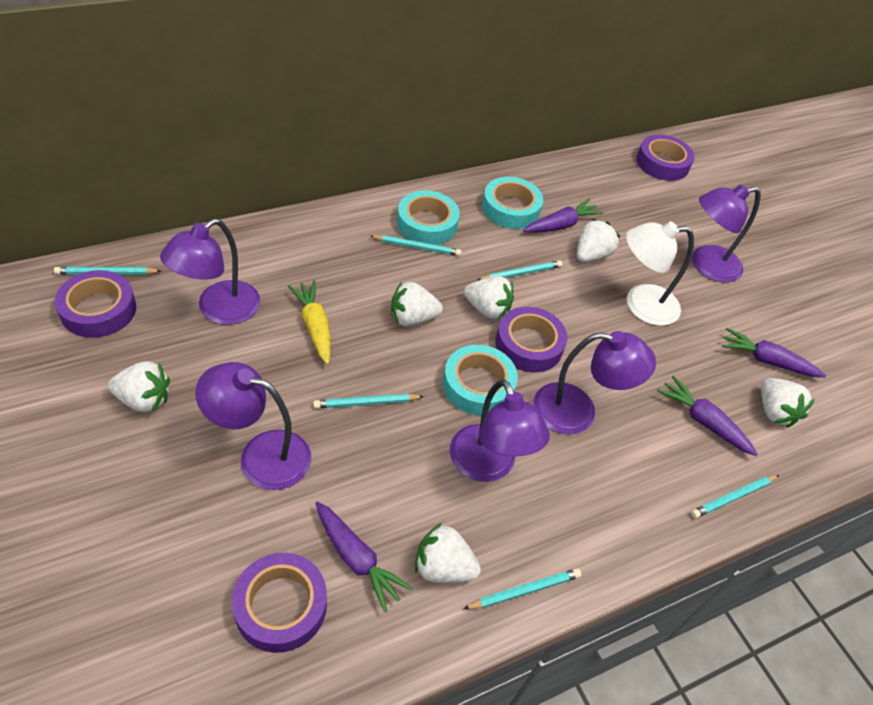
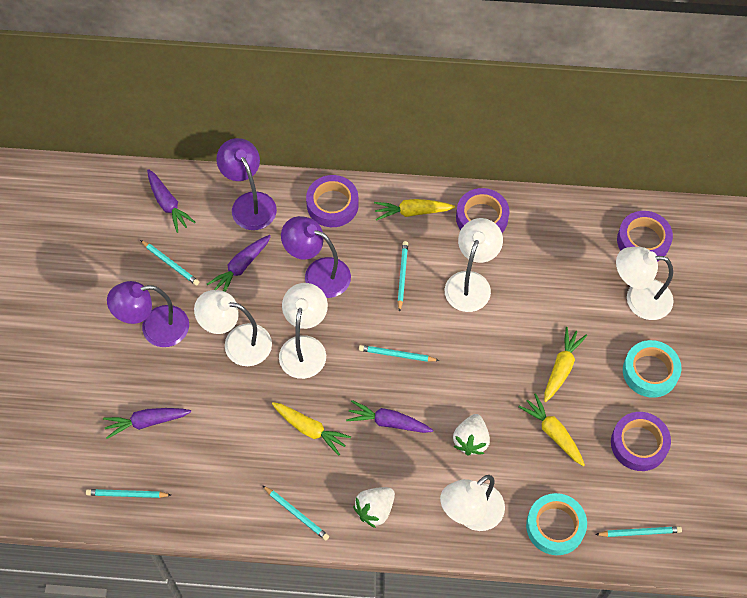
purple lamp: [160,219,260,325] [195,362,311,490] [450,379,550,482] [533,331,656,435] [692,184,761,283] = 5 -> [107,281,189,347] [216,138,277,230] [281,216,351,298] = 3
turquoise tape: [397,191,460,245] [443,345,518,416] [482,177,543,229] = 3 -> [526,493,587,555] [623,340,681,398] = 2
white lamp: [626,221,694,326] = 1 -> [194,290,272,366] [279,283,328,379] [440,475,505,531] [445,218,503,312] [616,247,673,320] = 5
white strawberry: [108,361,170,413] [391,282,443,327] [415,523,481,583] [464,276,514,320] [577,219,620,262] [761,378,815,428] = 6 -> [353,487,395,528] [453,414,490,455] = 2
yellow carrot: [288,280,331,364] = 1 -> [272,402,351,456] [374,199,455,221] [518,393,585,466] [544,327,587,402] = 4

